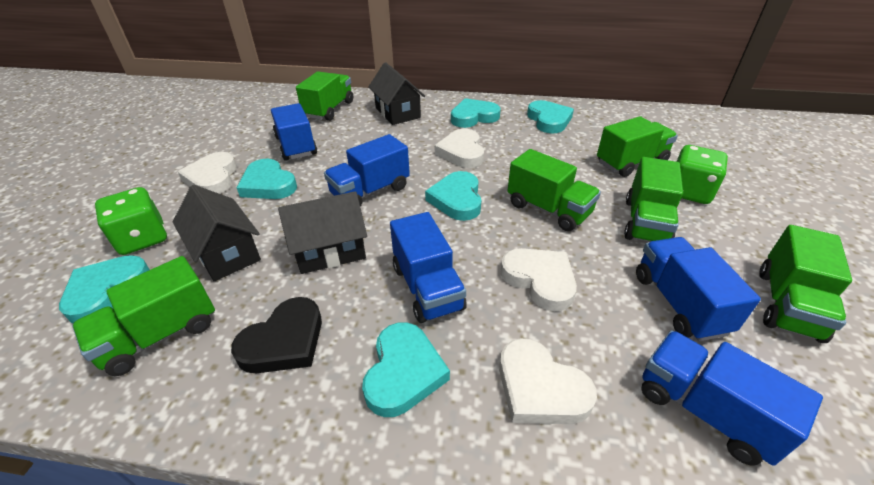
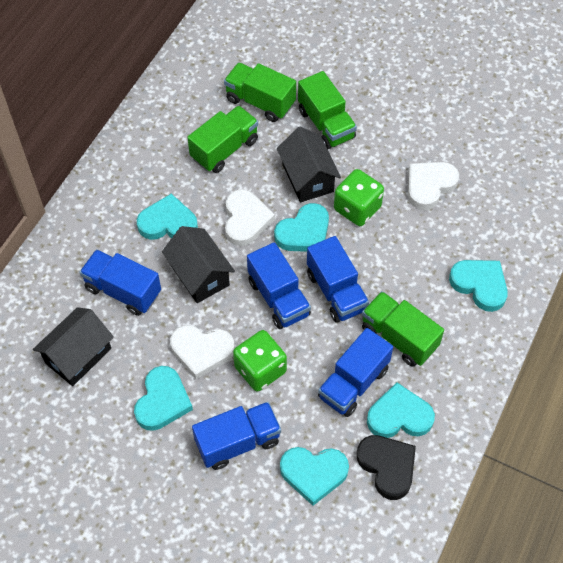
green truck: [72,256,215,376] [296,71,353,121] [507,149,601,231] [597,116,678,177] [624,157,683,242] [759,225,852,343] = 6 -> [187,106,258,173] [224,62,296,122] [298,71,357,149] [362,291,444,367] = 4
white heart: [178,152,237,194] [435,129,484,168] [499,338,597,424] [500,248,577,311] = 4 -> [170,325,235,379] [225,189,275,246] [408,162,459,210] = 3

